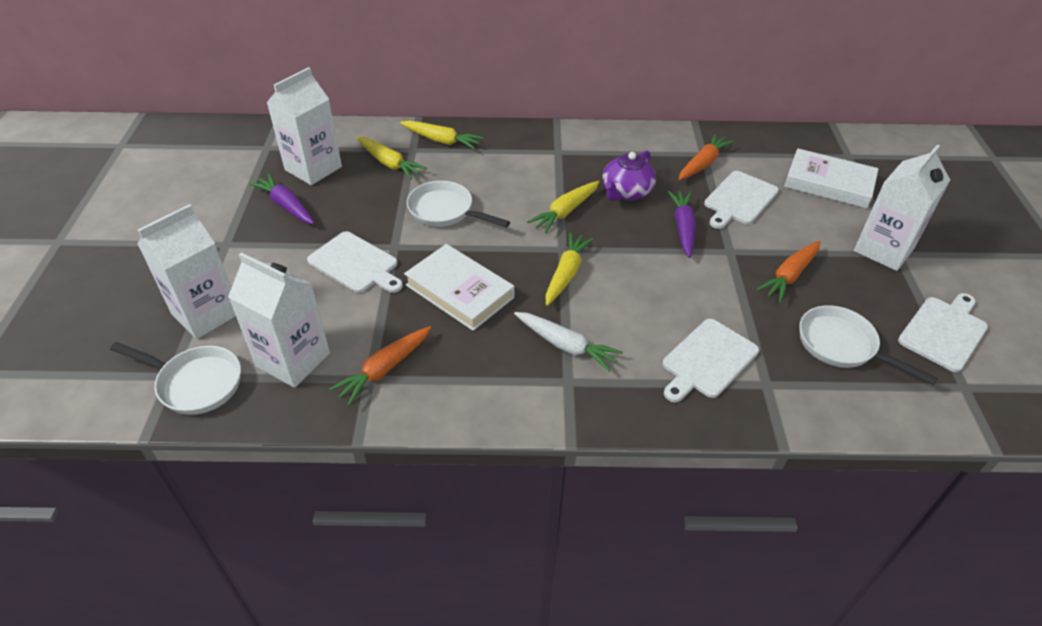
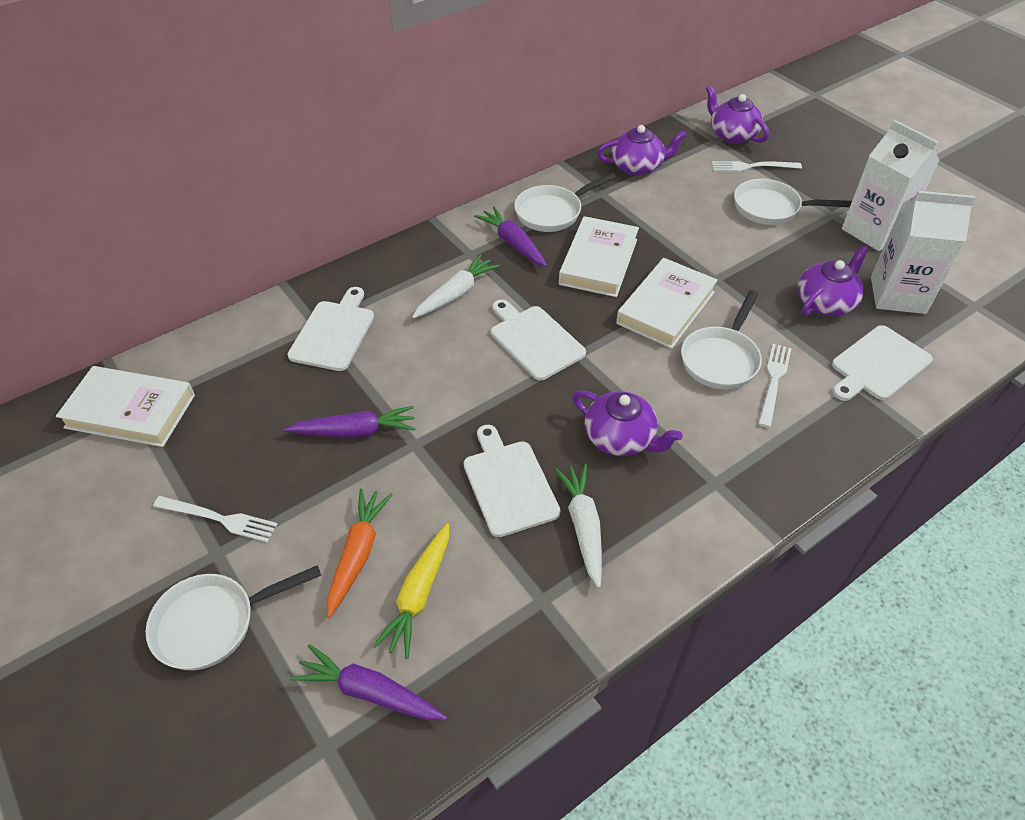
orange carrot: [329,326,431,406] [678,134,734,180] [756,241,820,303] = 3 -> [327,488,392,618] = 1
purple carrot: [249,174,315,224] [668,191,696,258] = 2 -> [284,406,416,438] [290,644,447,720] [474,207,547,267] = 3
purple teapot: [602,151,656,201] = 1 -> [572,390,683,456] [597,125,687,176] [706,85,769,144] [798,245,869,316] = 4
white book: [404,244,514,331] [784,148,879,208] = 2 -> [56,366,195,447] [559,216,639,297] [616,258,718,349] = 3
white carrot: [514,312,623,372] = 1 -> [412,254,500,318] [555,464,602,588] = 2
white carton: [137,204,236,339] [228,253,330,388] [266,67,342,185] [854,145,950,271] = 4 -> [842,120,940,251] [871,191,976,314] = 2
white fork: none = 0 -> [153,496,277,542] [712,161,802,171] [758,344,792,428] = 3
white pan: [110,342,241,415] [407,181,510,228] [799,305,938,385] = 3 -> [146,565,321,670] [514,172,616,232] [681,290,762,390] [734,179,852,225] = 4
yellow carrot: [357,137,427,179] [400,121,484,150] [527,181,599,233] [545,232,594,306] = 4 -> [372,523,449,659] = 1

